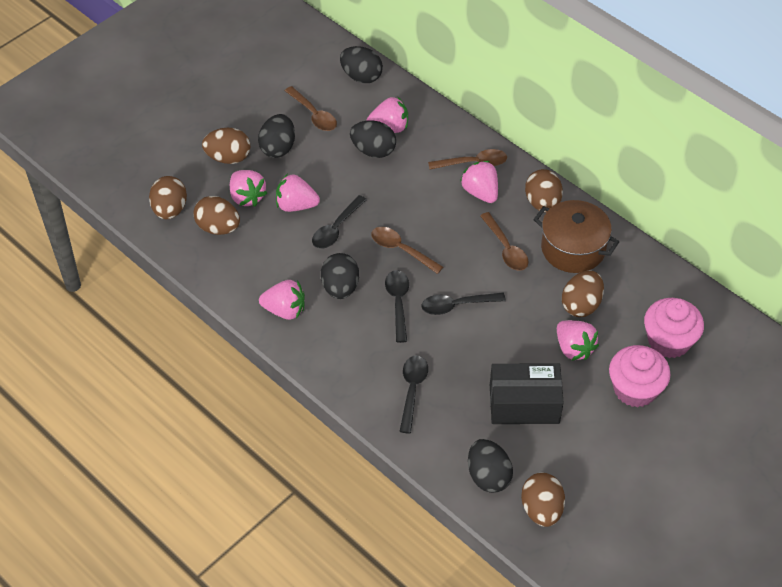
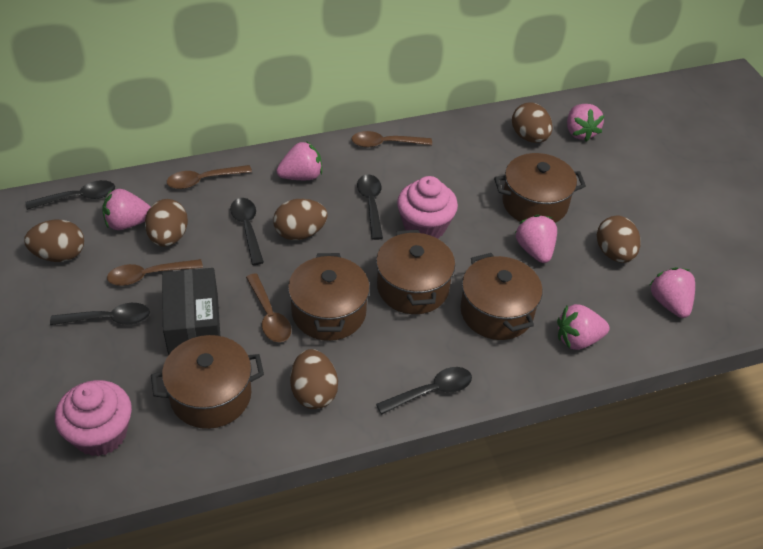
black egg: [258,114,295,158] [321,253,359,299] [340,46,383,83] [350,120,396,158] [468,439,513,493] = 5 -> none = 0
black spoon: [312,195,367,249] [385,270,409,343] [399,355,428,434] [421,293,506,315] = 4 -> [25,180,115,210] [50,303,150,325] [230,198,264,265] [357,174,383,240] [376,367,472,415] = 5
brown pot: [533,200,619,273] = 1 -> [151,335,264,429] [288,253,370,341] [376,230,455,314] [460,253,543,340] [494,153,586,223] = 5

